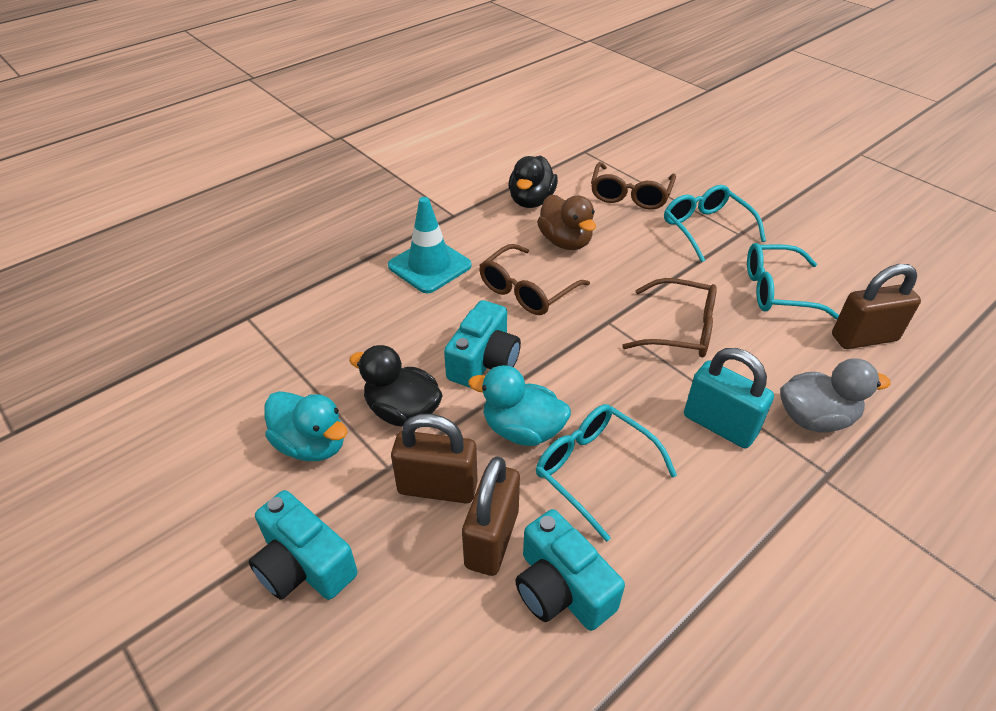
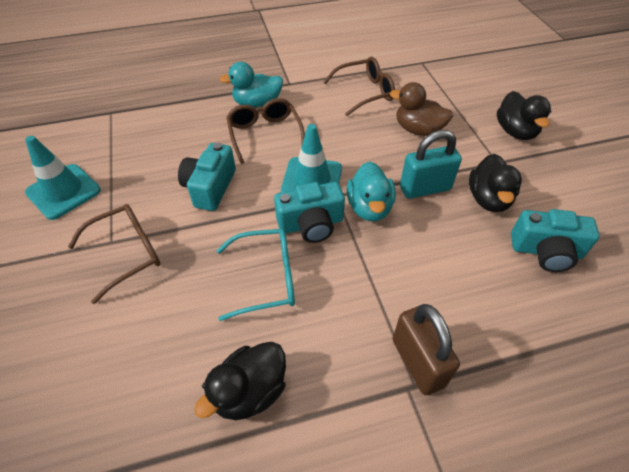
black duck: [349,345,443,426] [509,156,558,208] = 2 -> [194,342,286,420] [469,154,522,212] [497,91,551,140] = 3
brown padlock: [391,414,478,504] [462,456,520,576] [832,264,921,349] = 3 -> [393,304,460,395] = 1
grey duck: [780,358,891,433] = 1 -> none = 0
turquoise glasses: [536,404,677,542] [664,185,766,262] [747,243,839,320] = 3 -> [217,229,295,321] = 1
turquoise traffic cone: [388,197,472,293] = 1 -> [25,136,101,220] [281,124,342,192] = 2

